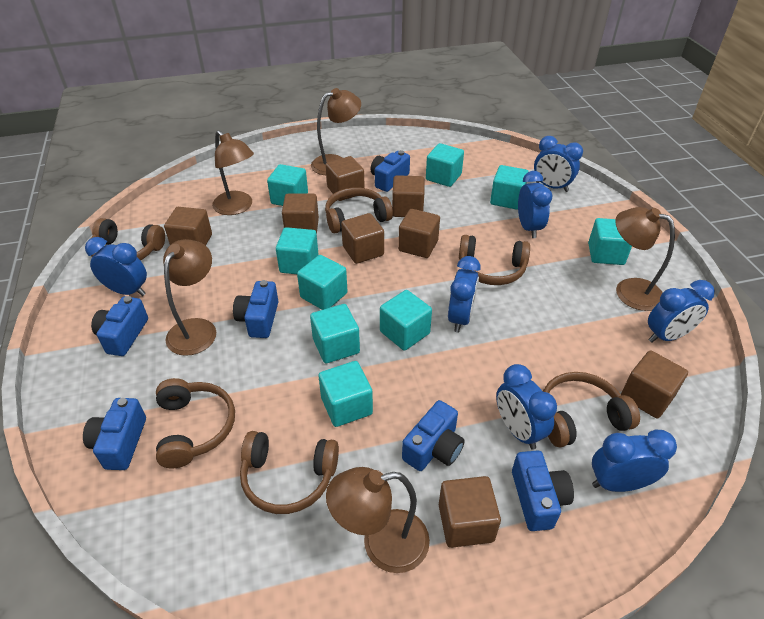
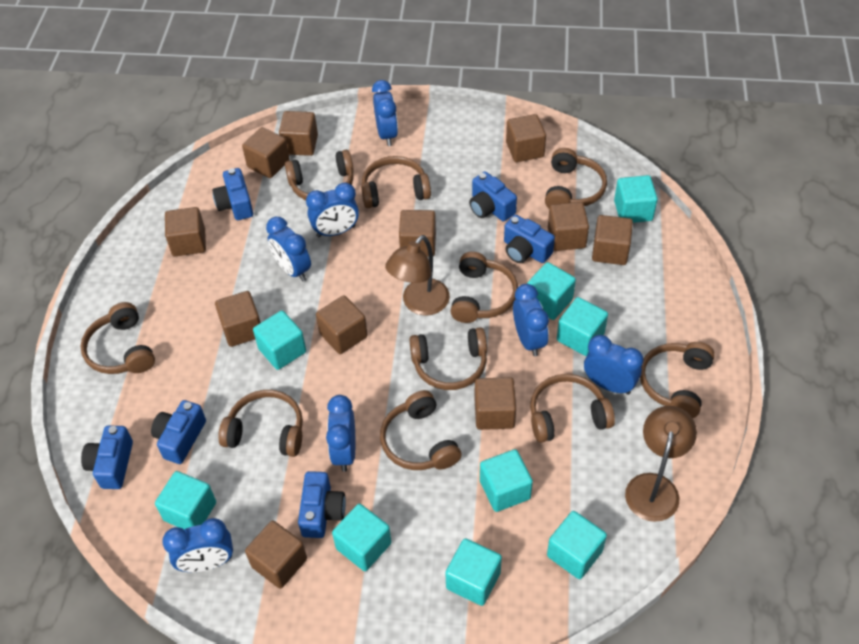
brown cube: [164,207,212,245] [282,194,319,234] [326,156,365,201] [341,213,384,264] [392,175,424,217] [398,209,440,258] [439,476,501,548] [621,350,688,418] = 8 -> [165,207,206,256] [215,291,261,347] [242,127,289,178] [245,521,307,589] [279,111,318,156] [316,295,368,354] [399,210,436,257] [474,377,516,430] [506,114,546,162] [548,202,589,251] [592,215,633,265] = 11
brown headphones: [91,218,165,260] [156,378,235,468] [240,431,339,514] [325,187,393,233] [459,235,530,285] [543,372,640,448] = 6 -> [80,302,155,374] [218,390,303,457] [285,150,354,200] [361,156,431,208] [380,390,461,470] [409,327,487,390] [450,252,518,323] [530,374,615,443] [545,148,607,208] [640,342,715,418] = 10
brown lamp: [163,239,216,356] [212,130,254,215] [311,88,361,175] [326,467,430,573] [615,207,675,311] = 5 -> [385,235,450,316] [625,406,697,522] = 2

